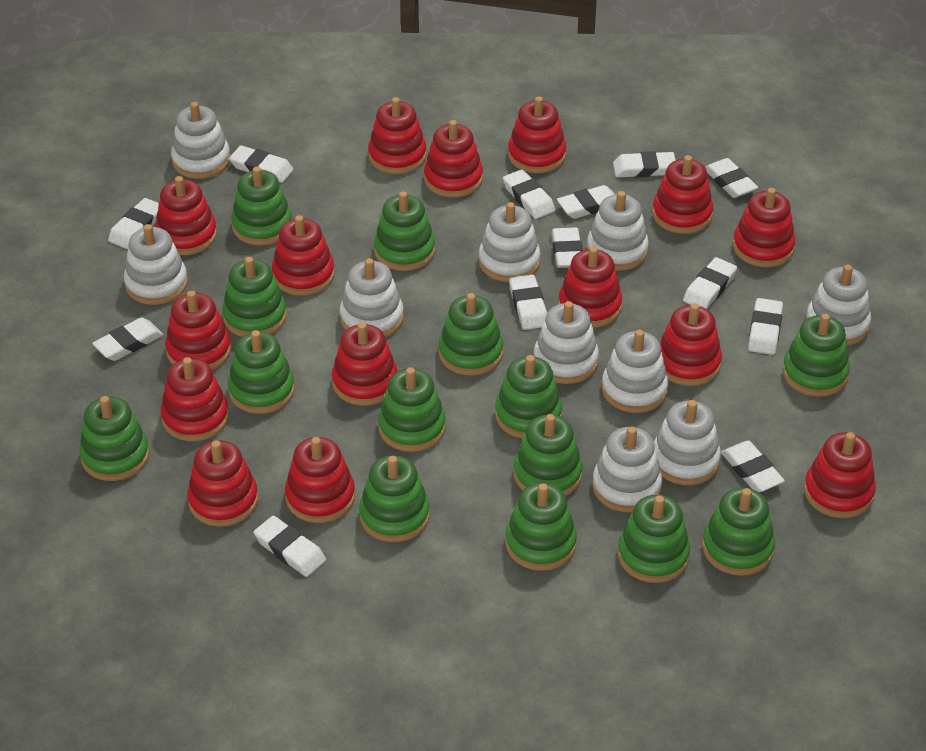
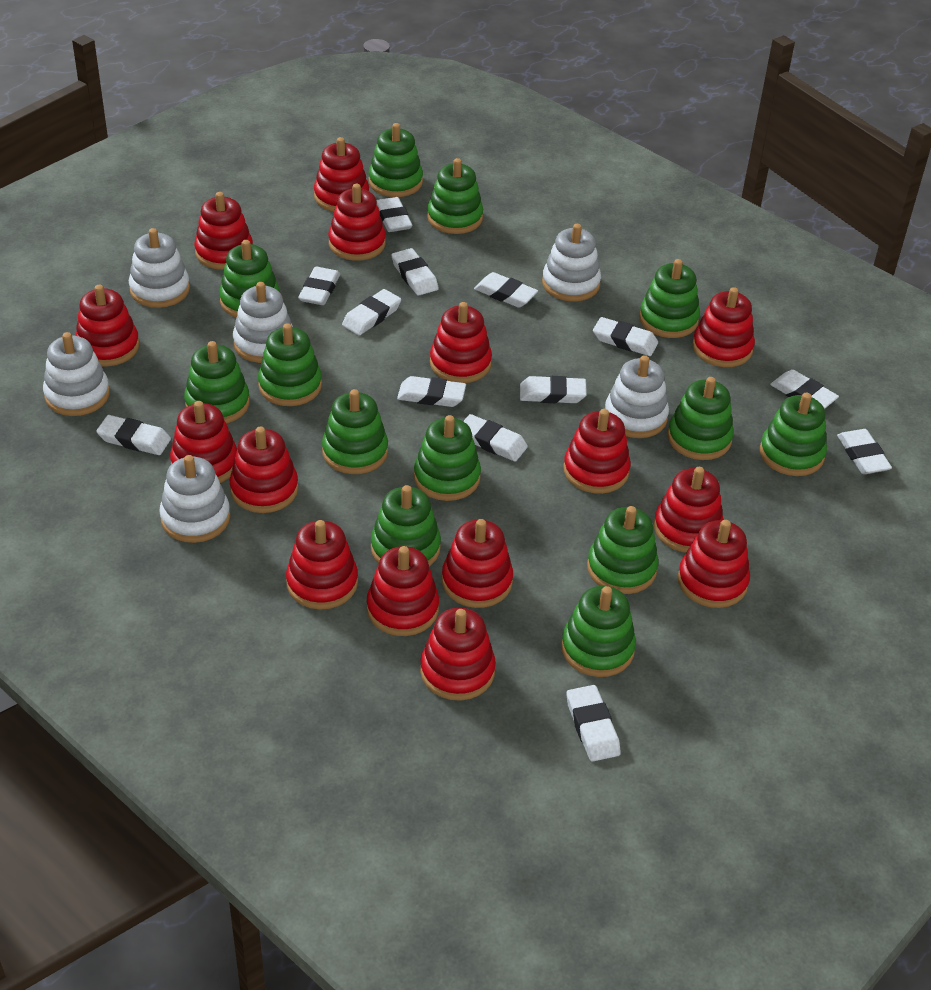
green stacking toy: [79,396,150,481] [222,257,287,337] [228,330,295,414] [231,167,292,245] [359,455,430,542] [374,191,435,271] [378,367,446,452] [438,293,503,376] [495,355,562,439] [505,483,577,571] [513,414,583,496] [618,495,690,583] [702,488,775,576] [782,314,850,397] = 14 -> [184,341,250,424] [219,240,280,318] [258,323,322,406] [322,389,388,474] [368,123,423,197] [371,485,441,566] [414,415,481,501] [427,158,483,234] [561,586,636,677] [587,506,659,594] [639,259,700,338] [668,377,734,460] [760,393,827,476] = 13
white stacking toy: [124,224,188,305] [171,102,230,179] [340,258,404,337] [479,202,541,282] [534,301,599,384] [587,191,649,271] [592,427,662,512] [602,330,668,413] [654,400,721,485] [805,265,871,346] = 10 -> [43,332,110,416] [129,228,190,308] [159,455,230,543] [233,282,293,363] [542,224,601,301] [605,355,669,438] = 6

